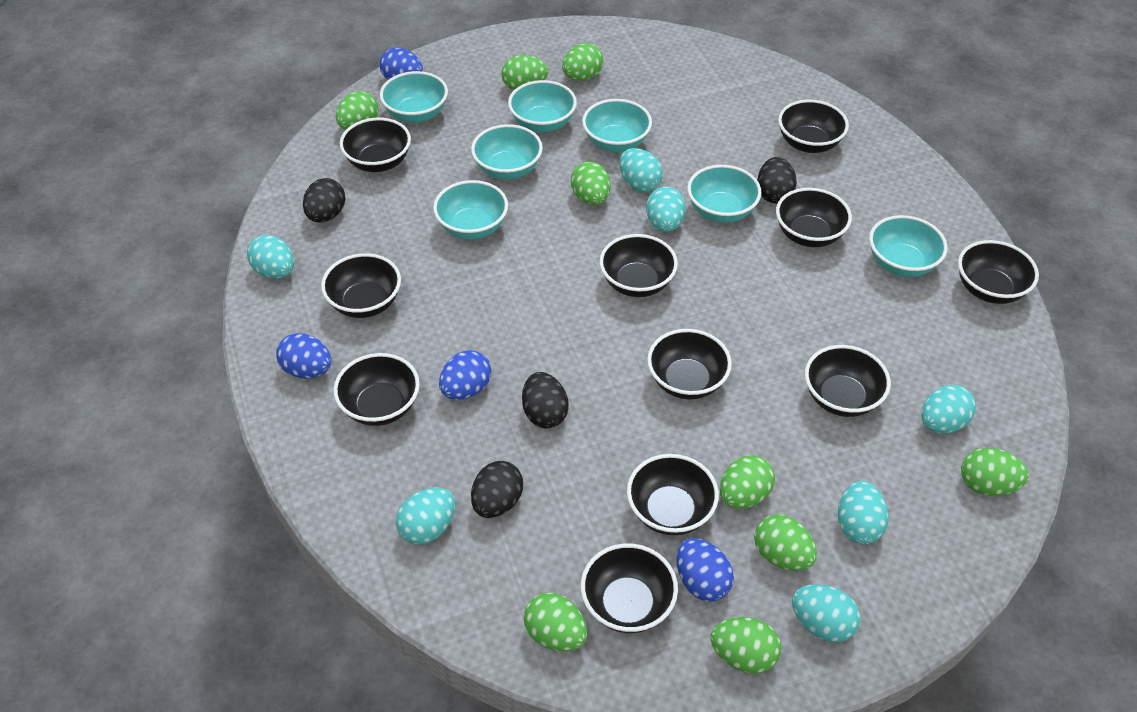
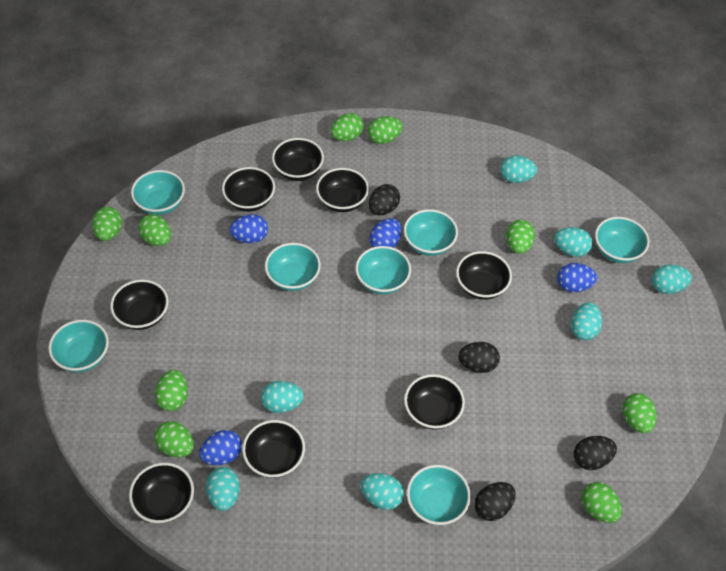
black bowl: [321,253,401,318] [333,353,420,426] [340,118,411,172] [581,543,678,633] [599,234,678,297] [627,454,719,535] [647,329,732,399] [776,188,852,247] [778,100,849,153] [805,345,891,417] [958,240,1039,304] = 11 -> [110,279,168,330] [129,463,194,523] [222,167,275,212] [242,420,305,478] [272,138,324,181] [316,168,369,212] [404,374,465,430] [456,251,512,300] = 8

